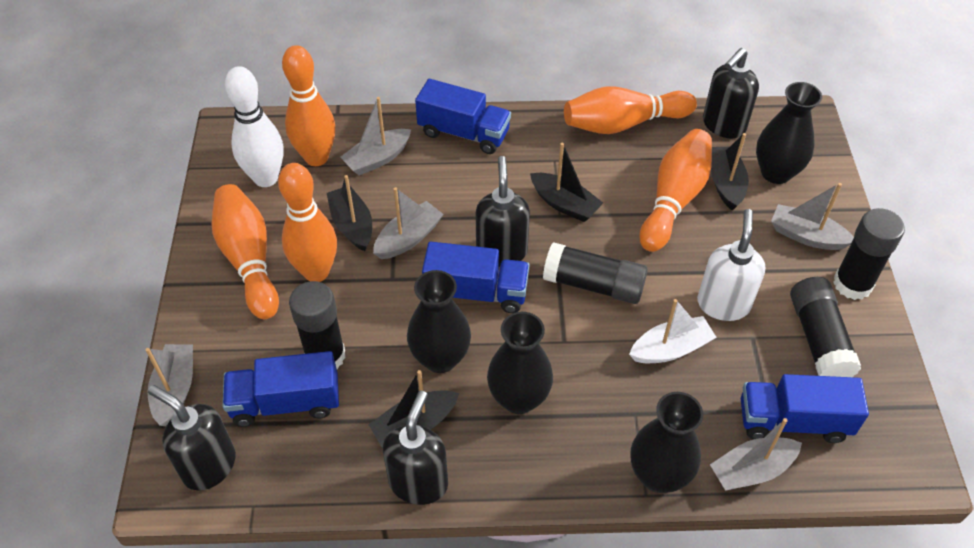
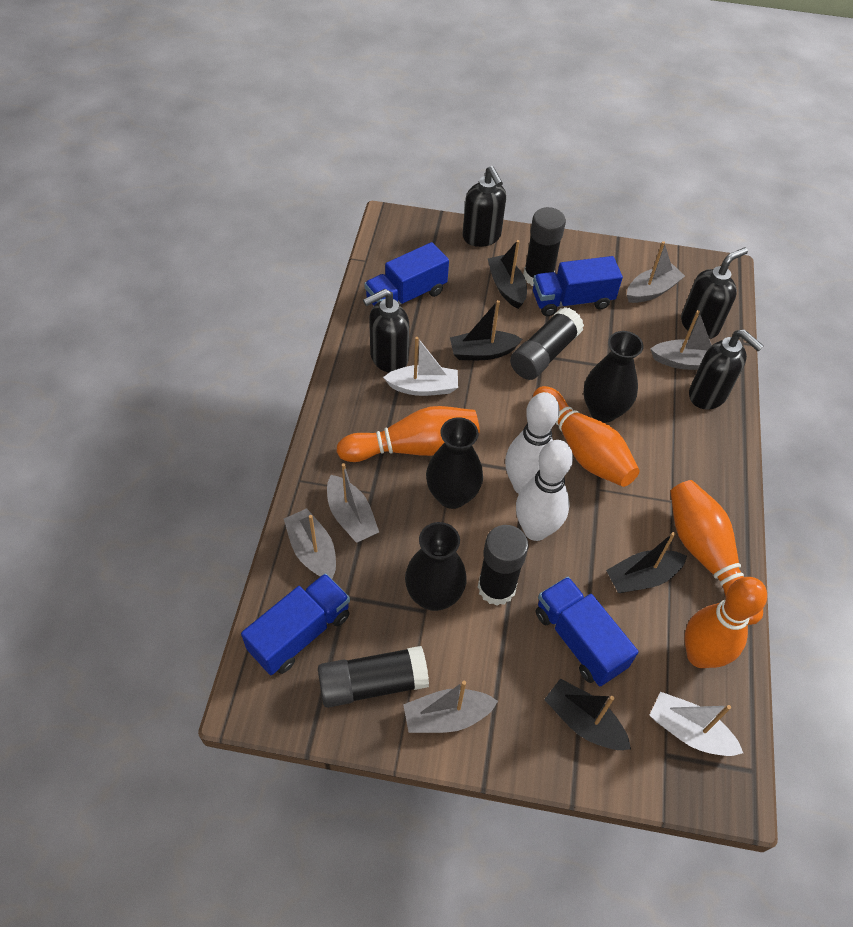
black vase: [407,270,471,373] [487,312,553,414] [631,392,703,493] [756,82,822,184] = 4 -> [405,522,467,611] [426,417,483,509] [583,331,644,423] = 3
orange bowling pin: [212,184,279,319] [278,163,337,282] [282,45,336,166] [564,86,697,134] [639,129,712,252] = 5 -> [337,406,480,462] [533,386,640,487] [670,480,763,625] [685,577,767,668] = 4
white boat: [629,299,717,363] = 1 -> [383,337,458,396] [649,692,743,756] = 2
white bowling pin: [225,66,284,187] = 1 -> [505,392,560,494] [516,440,573,541] = 2
white soap dispenser: [697,209,765,321] = 1 -> none = 0

